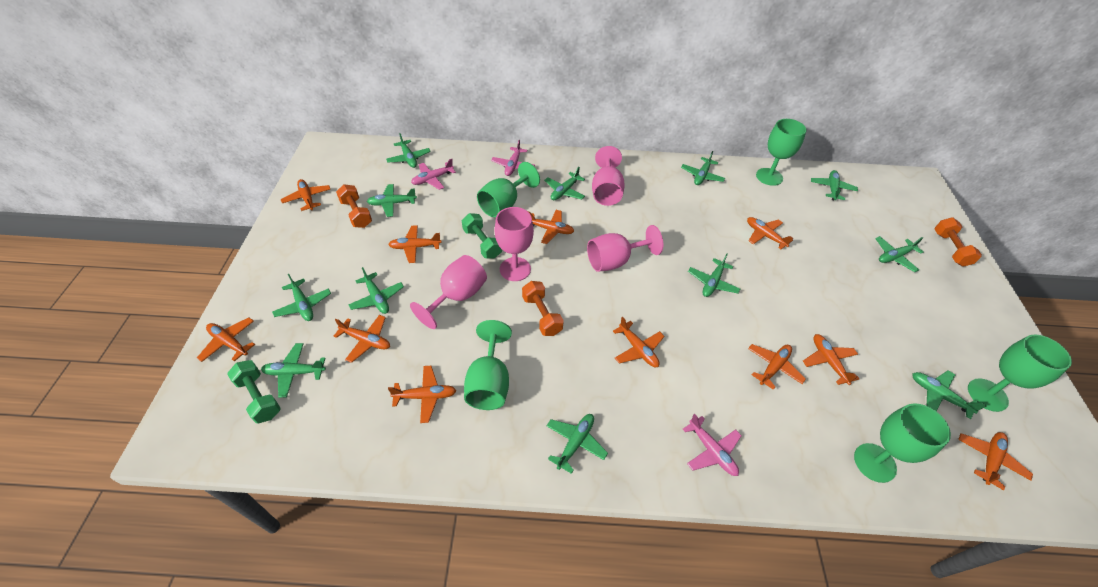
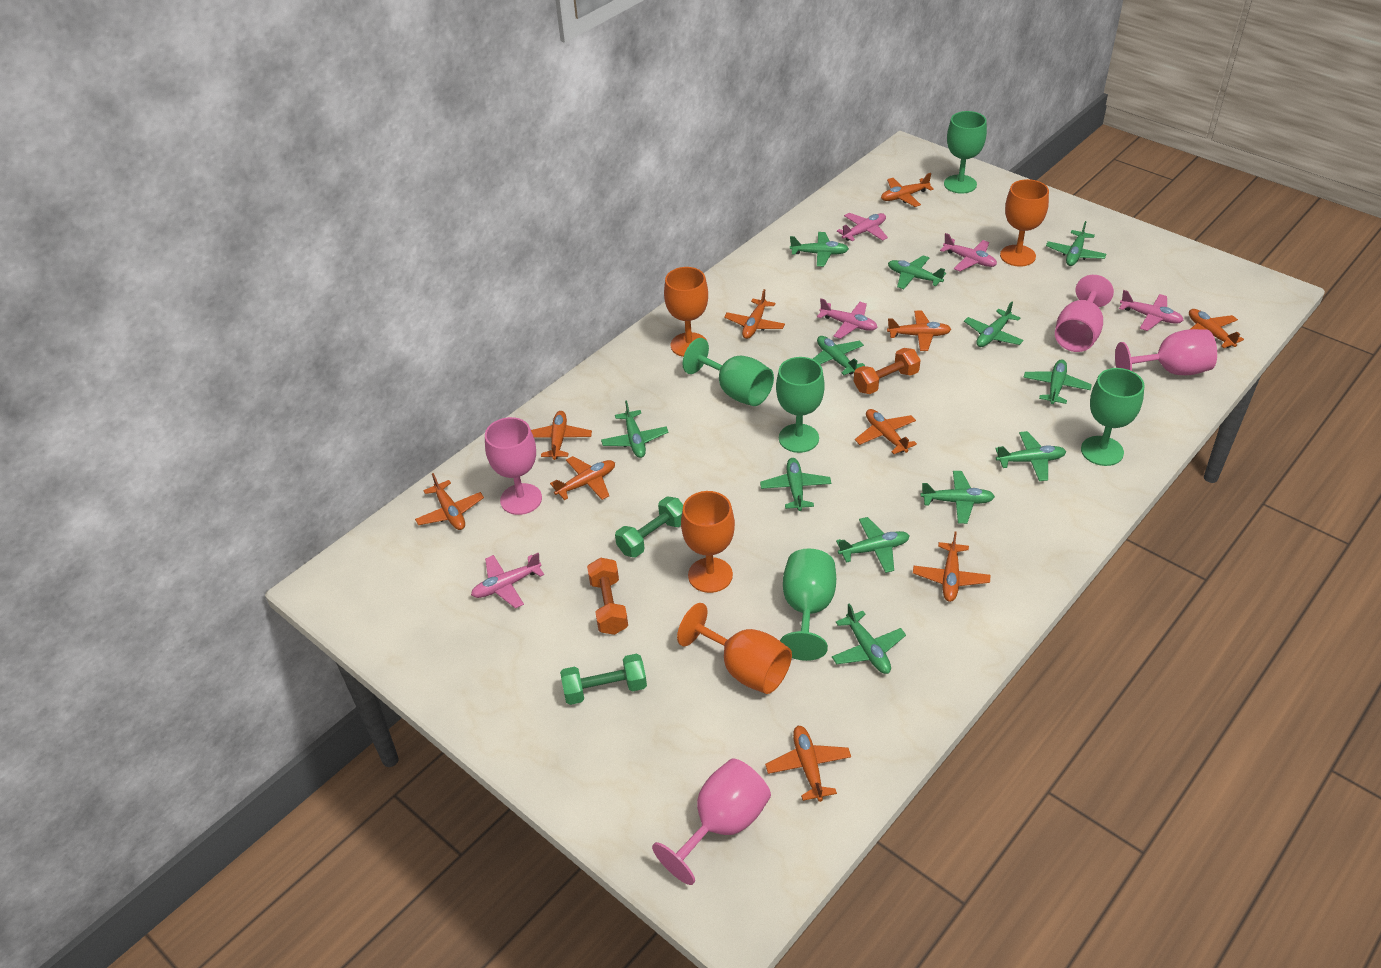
orange dumbbell: [336,184,372,228] [522,281,564,336] [934,217,982,267] = 3 -> [587,558,628,635] [854,348,921,394] = 2
orange goblet: none = 0 -> [664,267,708,357] [677,603,792,694] [681,491,735,593] [1000,179,1049,267] = 4
orange plane: [197,317,255,362] [281,179,330,211] [334,315,390,363] [388,225,441,263] [388,366,456,423] [529,210,574,244] [613,317,665,367] [747,217,793,249] [748,344,806,390] [803,334,859,385] [958,432,1033,490] = 11 -> [415,473,484,530] [531,411,592,460] [550,456,615,500] [724,289,785,339] [765,726,851,802] [855,409,917,454] [881,173,934,207] [887,311,951,351] [913,531,990,602] [1189,309,1244,348] = 10
pink plane: [411,159,456,190] [491,140,535,176] [683,414,741,476] = 3 -> [471,553,544,609] [817,298,878,339] [837,213,888,241] [940,233,997,272] [1119,290,1184,331] = 5

